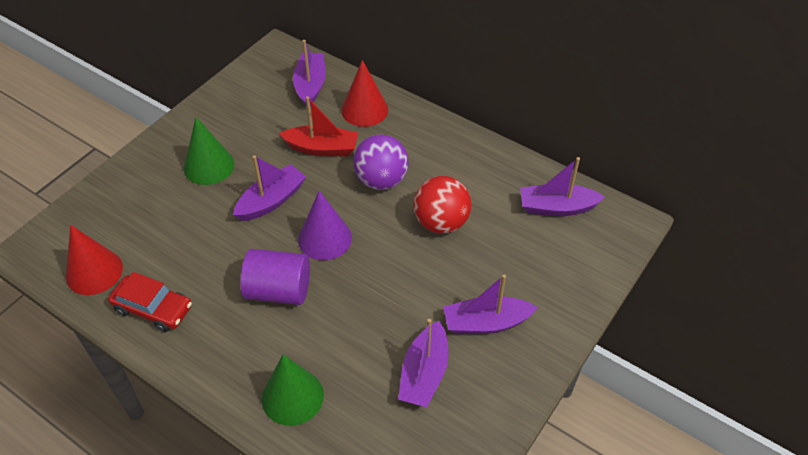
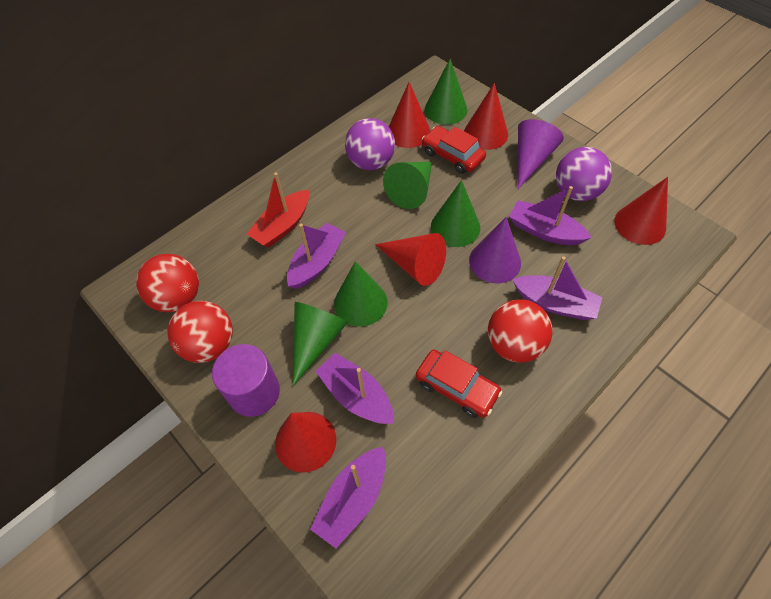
green cone: [184,117,234,185] [262,354,324,426] = 2 -> [293,302,348,386] [334,261,388,327] [383,162,432,209] [425,59,467,125] [431,180,480,247] = 5
purple ball: [353,134,409,190] = 1 -> [345,118,395,170] [556,147,612,201] = 2
purple cone: [298,190,352,260] = 1 -> [469,217,521,284] [518,119,564,189] = 2
red ball: [414,176,472,234] = 1 -> [136,254,199,312] [167,301,233,363] [488,300,552,363] = 3
red car: [108,272,192,332] = 1 -> [416,349,502,418] [422,126,486,174] = 2
red cone: [66,225,123,295] [341,60,388,127] = 2 -> [275,412,336,473] [375,233,446,286] [389,82,430,148] [464,83,508,150] [614,177,668,245] = 5

